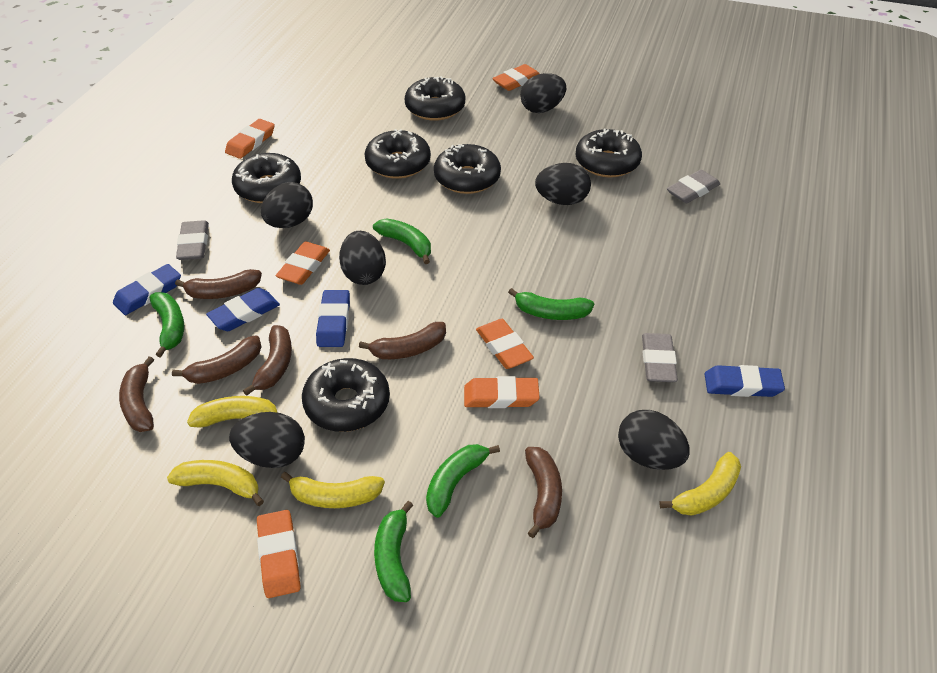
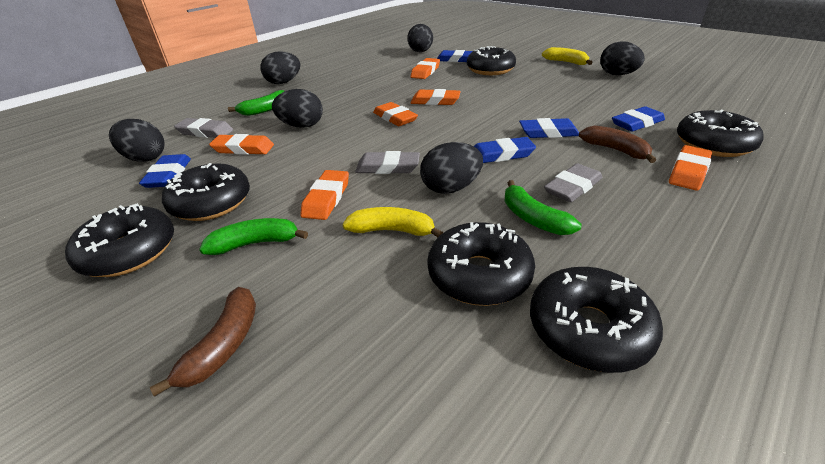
blue eraser: [113,264,181,315] [206,288,280,331] [316,290,350,347] [705,365,785,397] = 4 -> [139,154,191,188] [437,50,473,62] [474,137,536,163] [519,118,579,138] [612,106,665,132] = 5
brown banana: [119,356,154,432] [172,336,262,384] [175,269,262,299] [243,325,292,396] [359,322,446,359] [525,447,562,538] = 6 -> [150,287,256,396] [579,125,656,163] = 2
green banana: [150,292,184,358] [373,219,431,264] [374,501,413,602] [426,444,500,518] [508,288,594,320] = 5 -> [199,218,308,255] [228,90,284,116] [505,180,581,235] = 3
yellow banana: [167,460,264,506] [187,396,278,428] [281,472,385,508] [659,452,741,516] = 4 -> [342,207,443,237] [542,47,593,65] = 2

